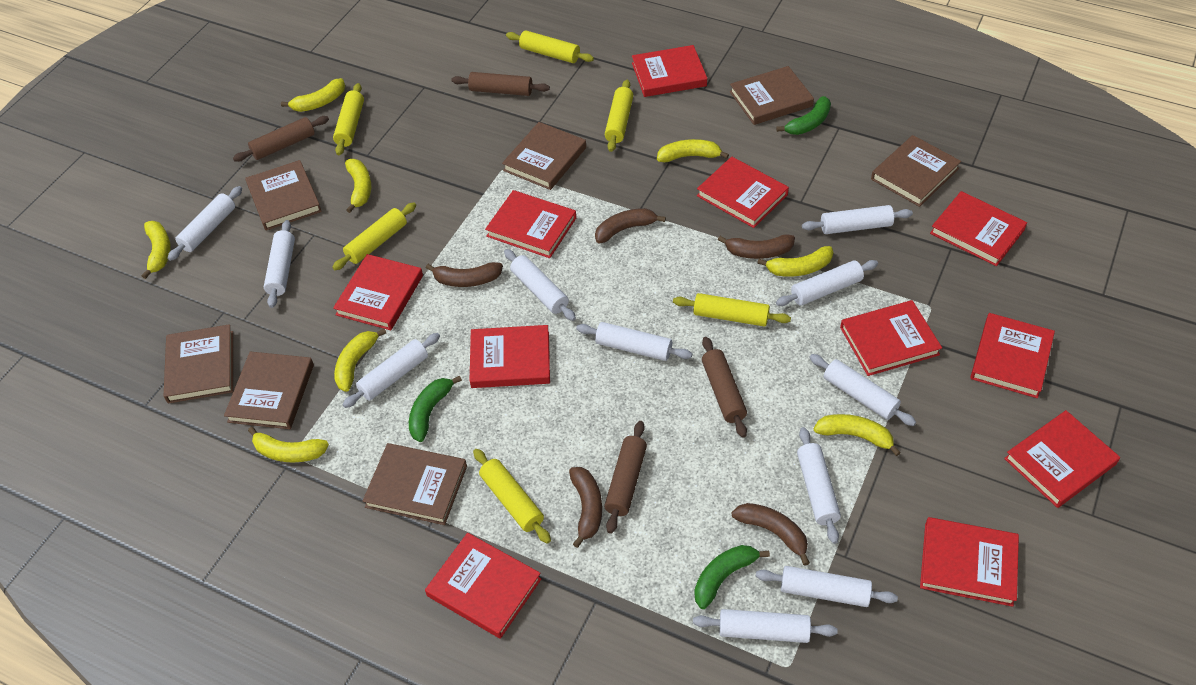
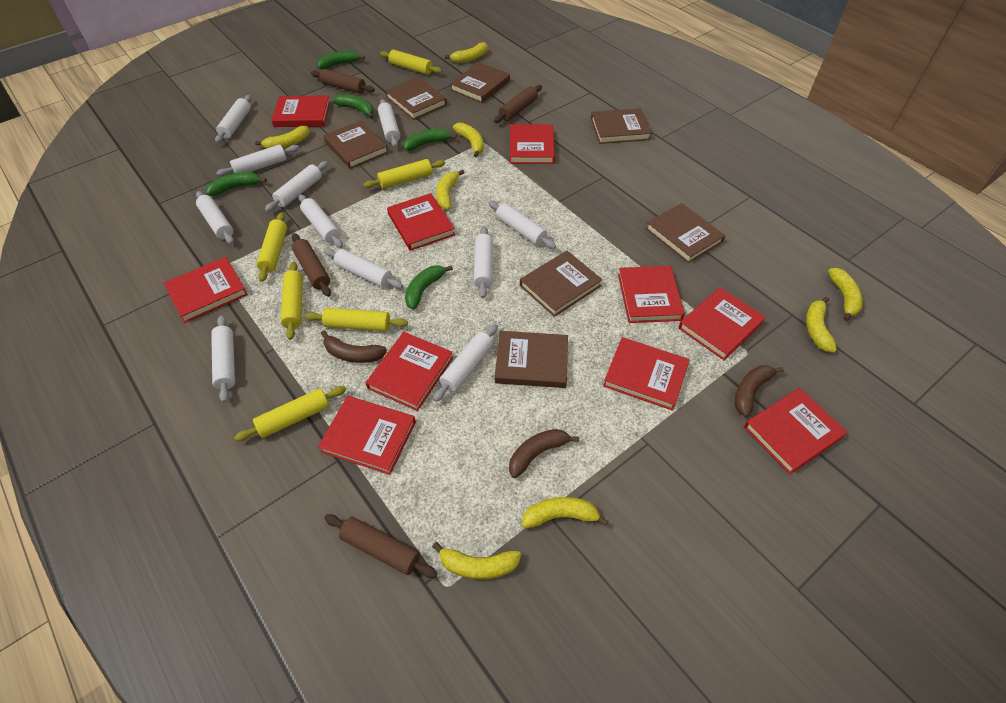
brown banana: [426,262,503,287] [569,467,602,548] [595,208,666,243] [718,234,795,259] [731,503,810,566] = 5 -> [321,330,387,363] [509,429,579,478] [735,365,784,417] = 3
green banana: [409,375,462,442] [694,545,770,609] [776,96,831,135] = 3 -> [206,172,267,196] [317,50,365,69] [333,94,374,119] [403,129,457,151] [405,265,453,310] = 5
red book: [333,254,423,330] [425,533,541,639] [470,325,550,388] [485,190,576,258] [632,45,707,97] [697,157,789,228] [840,300,942,376] [920,517,1019,607] [930,191,1027,266] [970,313,1055,398] [1004,410,1120,508] = 11 -> [164,257,248,323] [271,96,330,127] [318,396,416,475] [366,332,453,411] [387,193,455,251] [510,124,555,164] [603,337,690,411] [618,266,685,323] [678,287,766,360] [744,388,848,475] = 10

